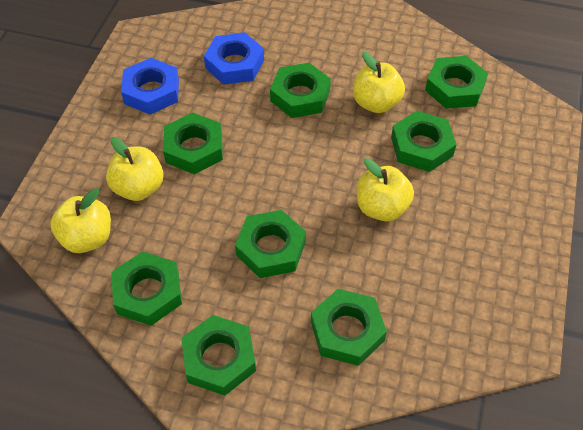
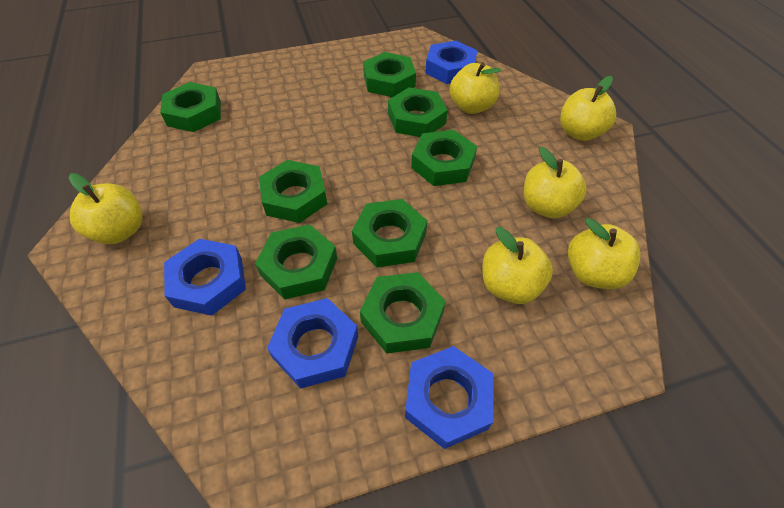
blue nut: [121,58,179,115] [204,32,264,85] = 2 -> [164,239,246,316] [267,298,358,389] [405,346,494,449] [425,41,477,84] = 4
yellow apple: [51,188,111,253] [106,137,164,201] [353,52,405,113] [357,158,414,221] = 4 -> [69,173,142,244] [450,62,502,114] [483,227,553,304] [524,147,587,218] [560,76,616,141] [568,218,641,289] = 6

